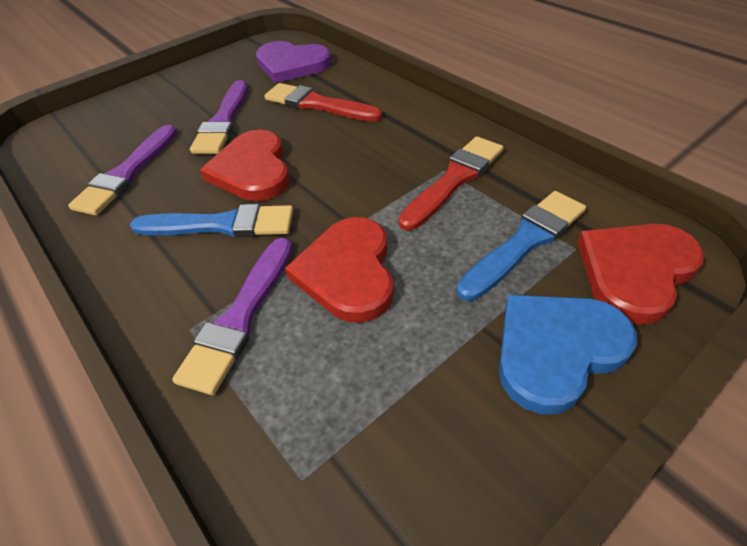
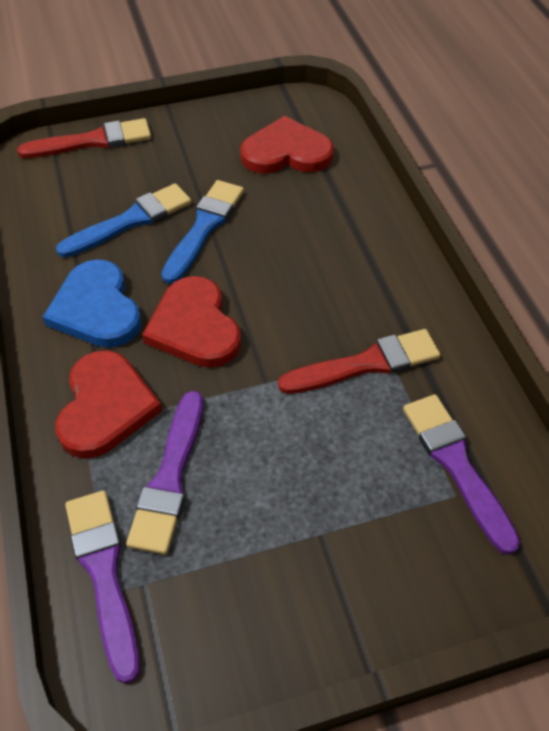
purple heart: [256,41,332,83] = 1 -> none = 0

